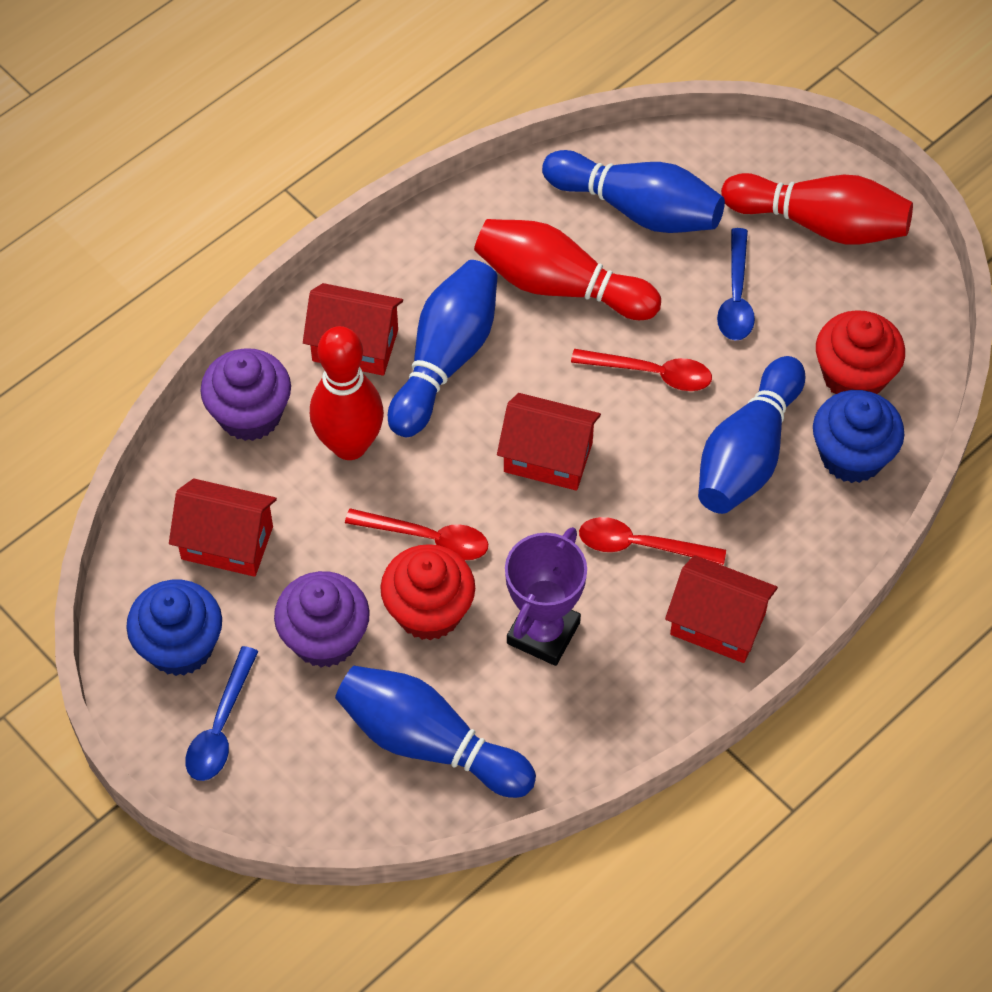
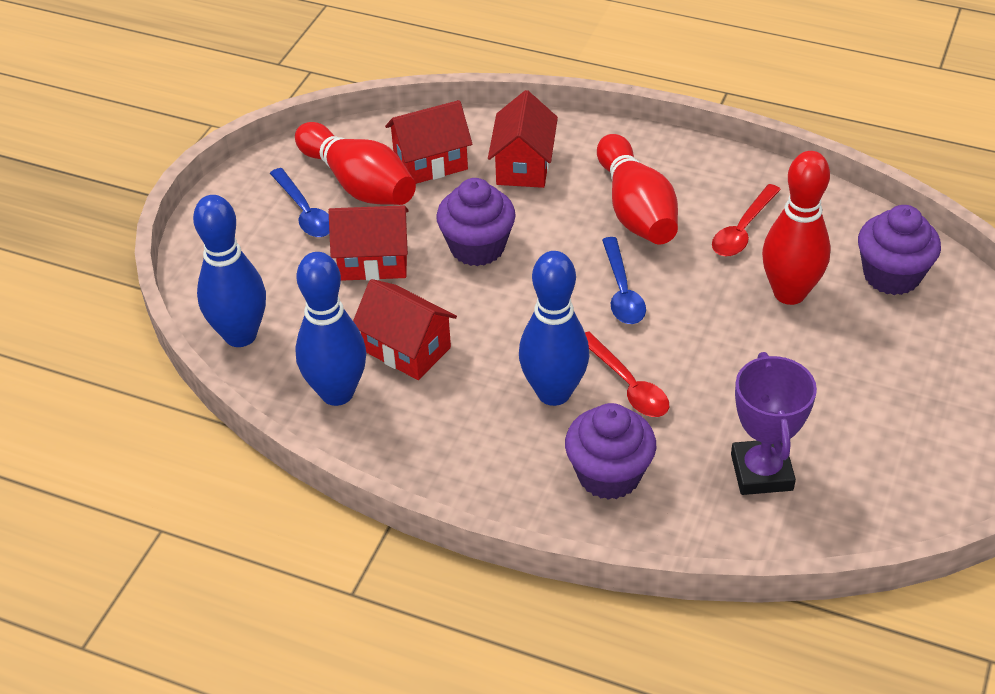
blue bowling pin: [335,666,536,798] [388,260,498,437] [542,150,725,233] [698,356,805,514] = 4 -> [193,195,266,347] [295,252,366,406] [519,251,589,406] = 3
blue cupcake: [126,580,222,676] [813,390,904,483] = 2 -> none = 0
purple cupcake: [200,348,291,441] [274,571,370,667] = 2 -> [436,178,516,266] [565,403,656,500] [858,205,941,295] = 3
red cupcake: [380,544,475,641] [816,310,905,394] = 2 -> none = 0
red spoon: [345,508,488,560] [571,349,712,391] [579,517,726,565] = 3 -> [585,331,669,417] [712,184,781,256] = 2

